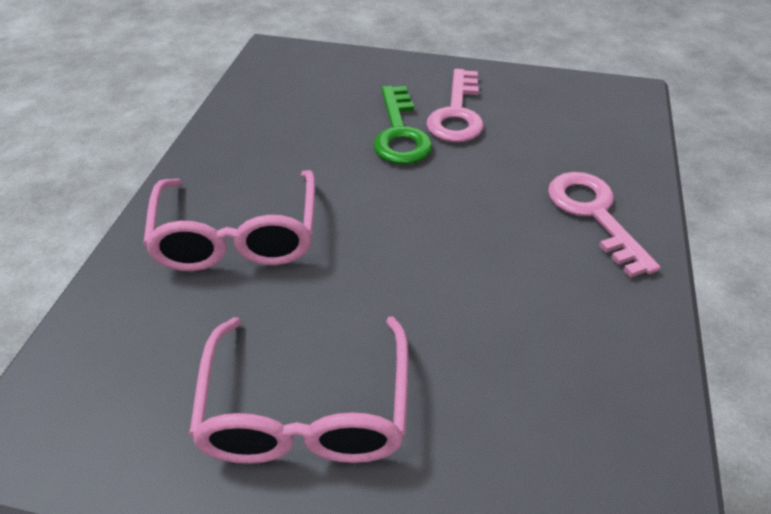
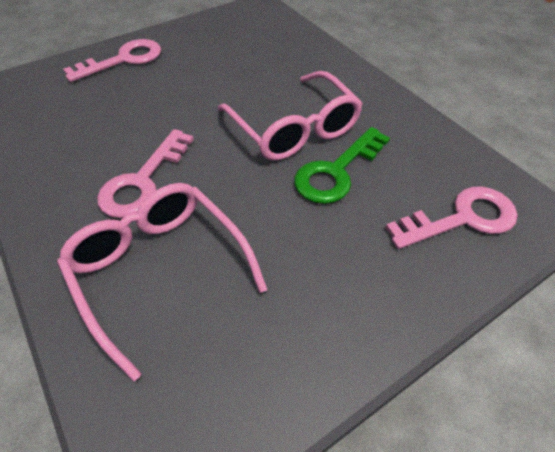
pink key: [426,69,483,142] [548,172,660,278] = 2 -> [63,39,161,82] [97,129,194,218] [385,186,517,249] = 3

